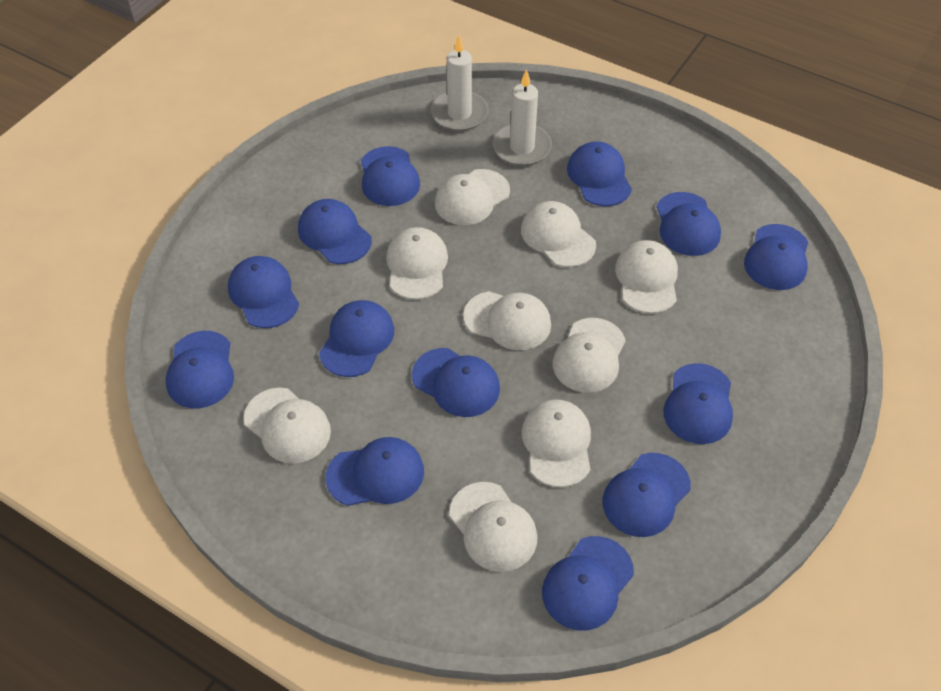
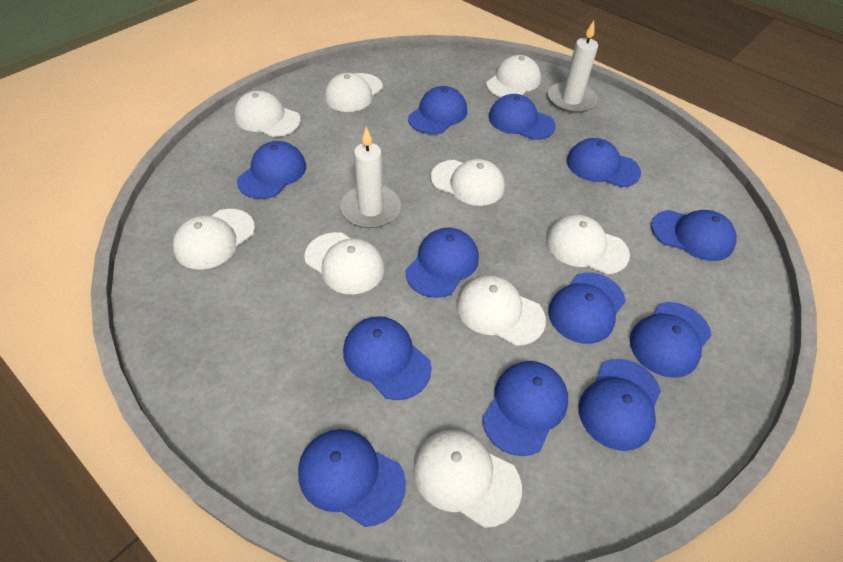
blue cap: [166,331,234,409] [228,256,299,328] [298,199,372,264] [319,300,394,377] [326,437,424,506] [361,146,420,206] [412,348,500,417] [542,536,634,630] [567,141,632,206] [603,453,691,537] [657,192,721,256] [664,363,733,444] [744,224,808,290] = 13 -> [237,141,306,199] [298,429,406,527] [343,316,432,400] [405,228,479,298] [408,86,467,134] [482,361,568,456] [489,94,555,140] [548,272,626,344] [567,138,641,187] [579,359,661,451] [630,302,712,378] [651,210,737,261] = 12

